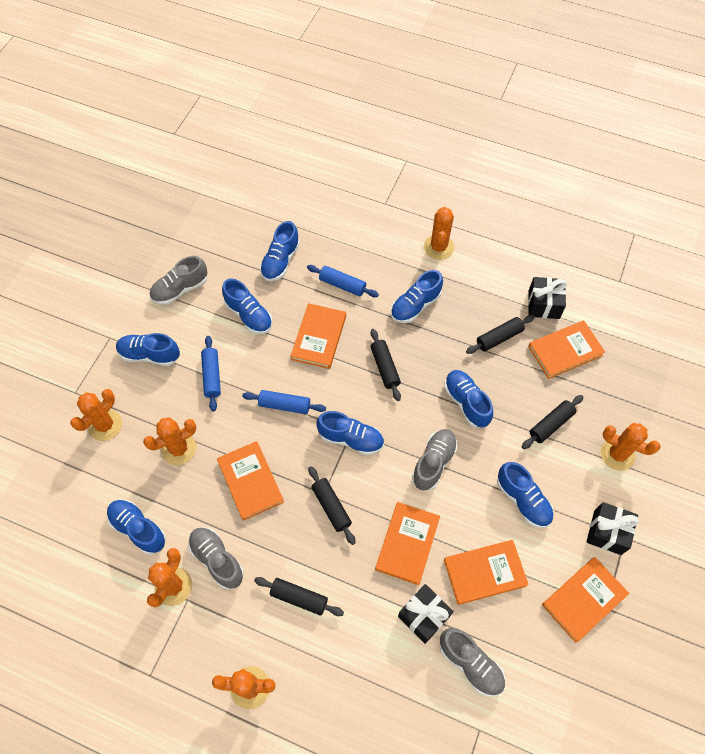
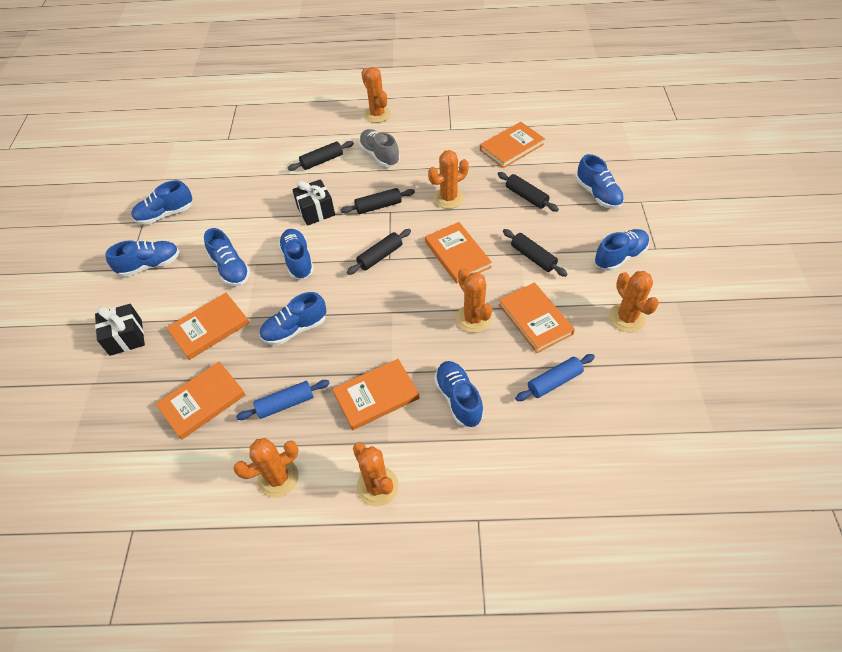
black gift: [398,584,453,644] [528,277,567,319] [586,502,639,555] = 3 -> [95,304,145,356] [292,179,335,226] = 2
blue rolling pin: [201,336,221,411] [242,390,326,414] [307,265,379,297] = 3 -> [236,380,330,420] [515,354,595,401] = 2
grey shoe: [150,256,207,305] [188,527,244,589] [412,429,458,491] [440,628,505,696] = 4 -> [359,129,400,167] = 1

